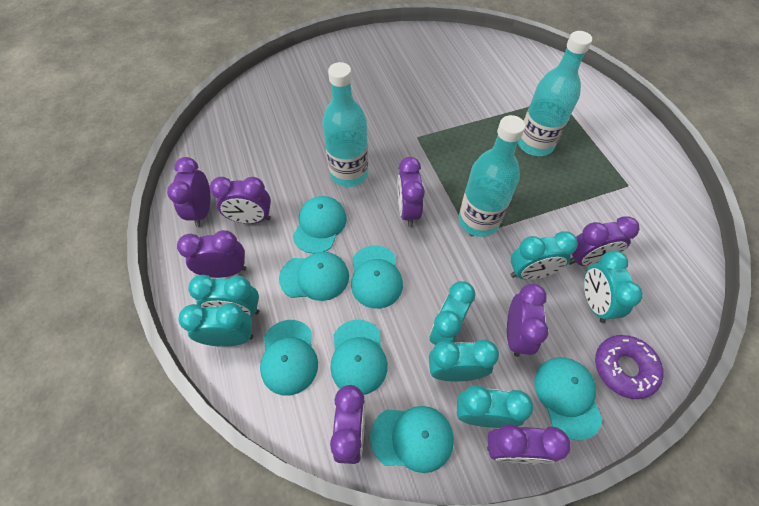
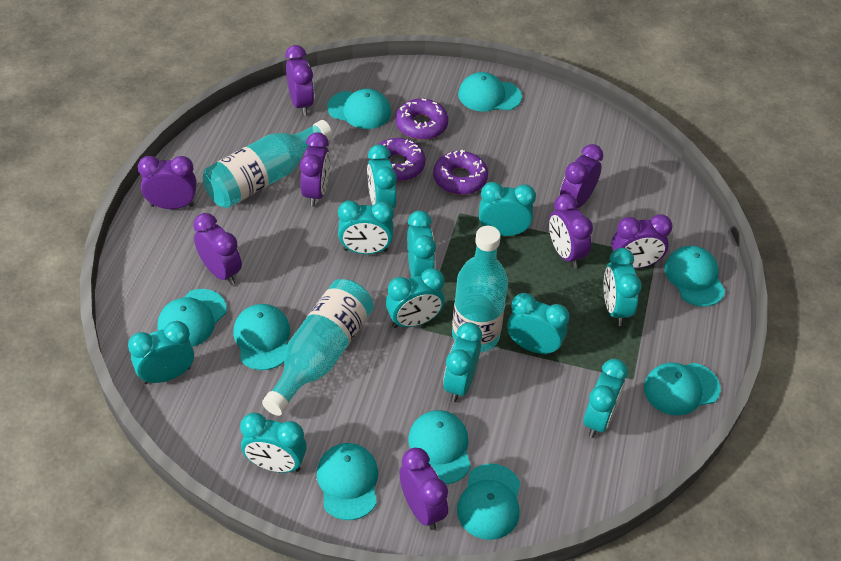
purple donut: [595,335,664,399] = 1 -> [378,138,425,181] [395,98,448,140] [433,150,488,195] = 3
turquoise cap: [260,320,318,396] [279,252,349,301] [293,196,347,254] [330,320,388,395] [351,245,403,309] [370,406,454,473] [534,357,603,440] = 7 -> [158,289,227,347] [233,304,290,370] [317,443,378,520] [327,89,391,129] [408,410,471,484] [457,464,520,540] [458,72,522,111] [644,362,721,416] [665,246,725,307] = 9
turquoise clock: [178,303,253,347] [188,275,259,317] [429,281,475,345] [429,340,499,381] [457,385,533,428] [511,231,578,280] [584,250,643,323] = 7 -> [128,321,194,384] [240,413,307,473] [338,200,394,254] [367,145,397,209] [386,268,445,328] [407,210,436,277] [443,322,482,402] [479,182,536,236] [507,293,569,355] [583,359,628,438] [604,248,642,326] = 11

